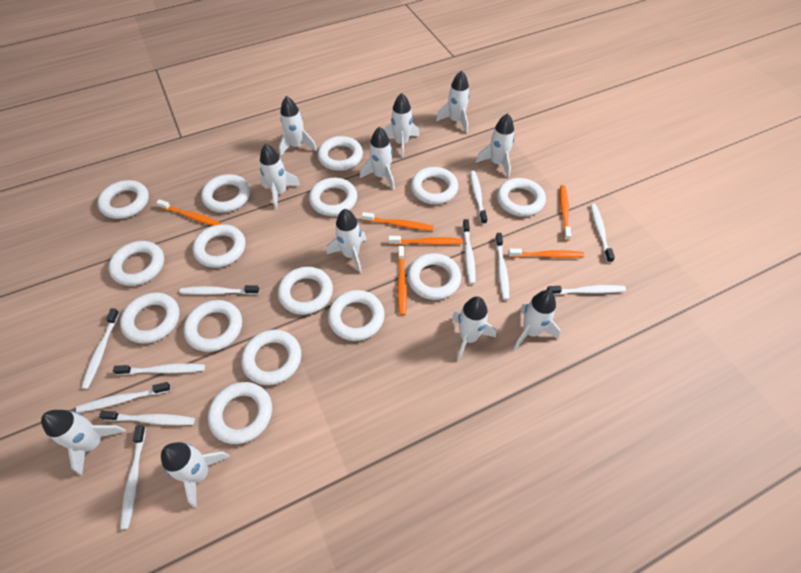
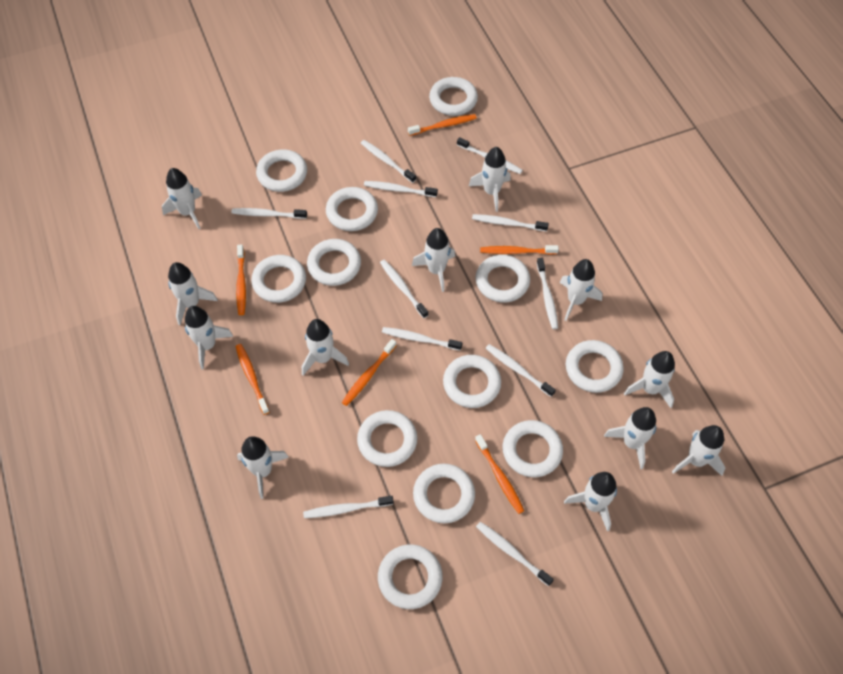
white ring: [97,180,149,219] [108,241,164,286] [120,292,180,344] [183,300,242,352] [193,224,245,268] [201,174,250,213] [208,382,272,444] [241,330,301,385] [278,267,333,315] [309,178,357,216] [318,136,363,171] [328,290,385,341] [407,253,461,300] [411,167,458,204] [497,178,546,217] = 15 -> [251,255,306,303] [256,149,307,192] [307,239,361,286] [326,187,378,231] [357,410,417,467] [378,544,443,609] [413,464,475,523] [429,77,478,116] [443,355,501,408] [476,255,530,303] [503,420,563,477] [566,340,624,393] = 12
white rocket: [41,410,126,475] [161,442,230,508] [260,144,301,210] [279,96,317,157] [327,209,367,273] [360,127,395,190] [384,93,419,158] [436,70,470,133] [451,296,496,360] [476,113,515,178] [514,290,560,350] = 11 -> [162,168,202,229] [168,262,218,325] [185,306,233,370] [237,436,289,499] [302,319,349,375] [412,228,455,292] [469,147,511,212] [560,259,602,321] [564,472,617,532] [604,407,656,469] [624,351,675,408] [672,425,725,476] = 12

